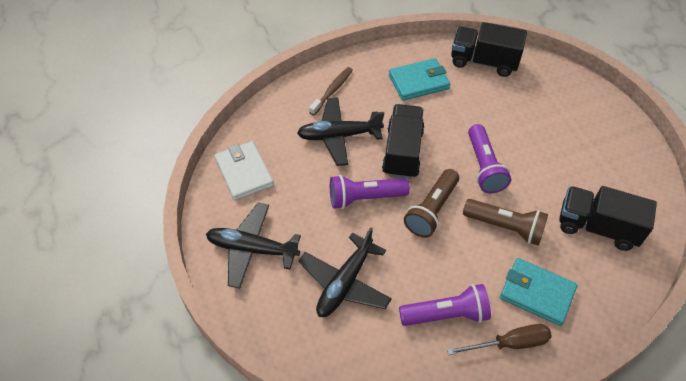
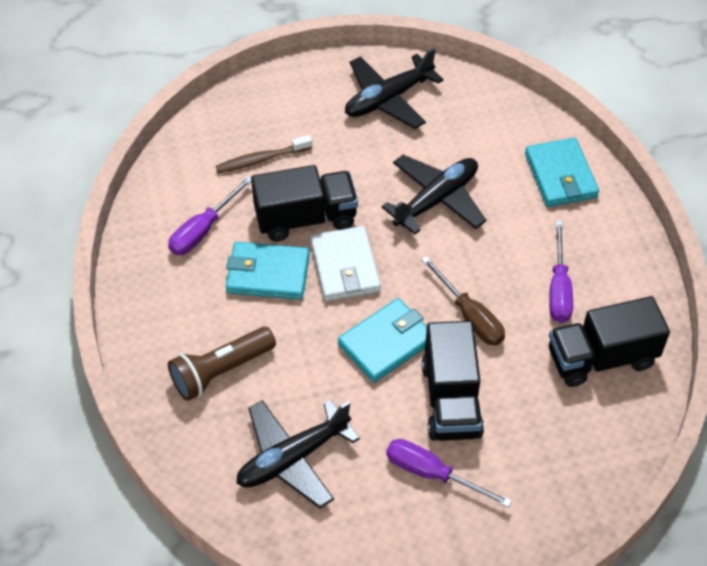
brown flashlight: [404,169,459,238] [463,199,548,246] = 2 -> [168,327,276,401] = 1
purple flashlight: [330,175,410,209] [399,284,491,326] [468,124,511,193] = 3 -> none = 0
purple screwdriver: none = 0 -> [168,176,251,255] [386,439,512,508] [549,221,573,323] = 3
turquoise wallet: [389,58,450,101] [500,258,577,326] = 2 -> [226,242,310,300] [338,298,427,383] [525,138,599,207] = 3

